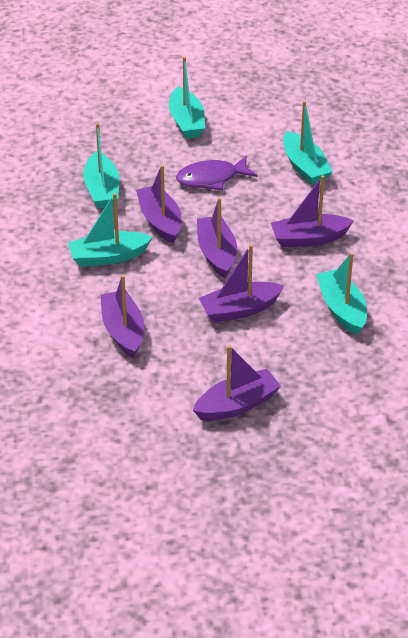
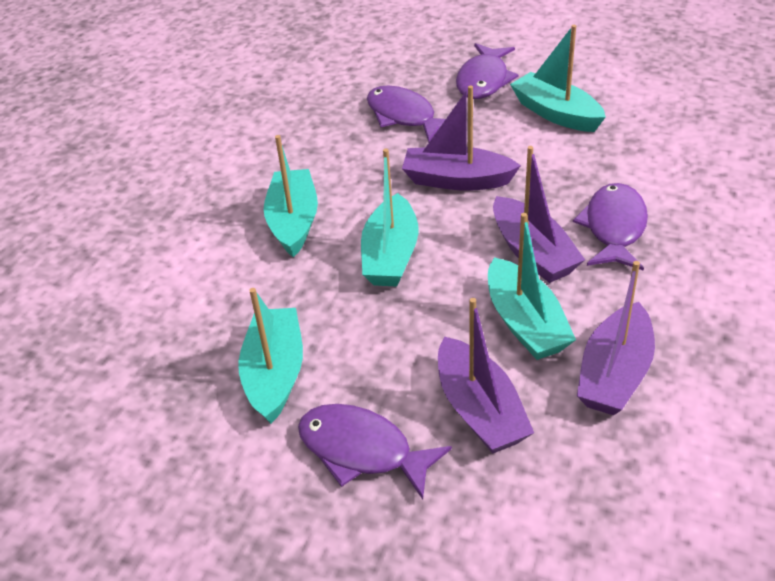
purple boat: [100,275,144,358] [136,165,182,244] [193,345,281,421] [197,197,237,278] [199,244,284,322] [271,175,354,247] = 6 -> [402,86,521,191] [438,298,534,454] [493,146,585,283] [577,261,655,415] = 4
purple fish: [176,156,257,190] = 1 -> [298,404,452,500] [367,86,446,143] [456,43,519,99] [573,183,648,271] = 4

